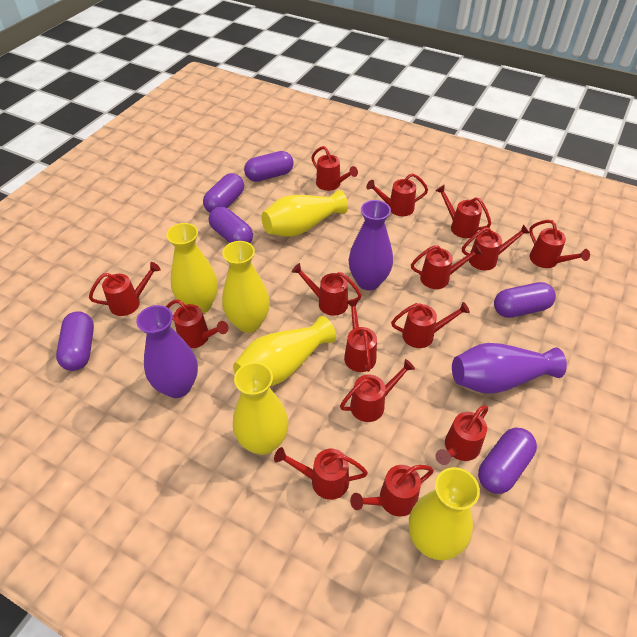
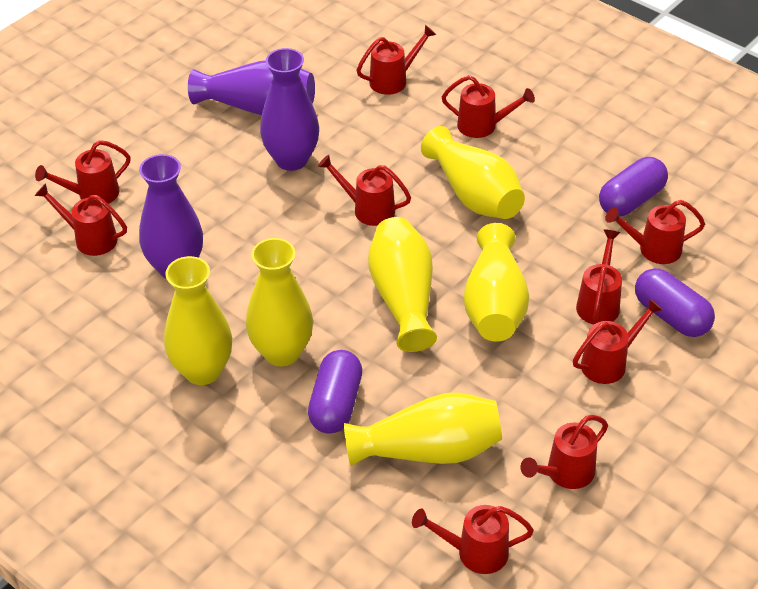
purple capsule: [56,311,94,371] [203,173,244,213] [209,207,253,243] [244,151,294,182] [478,428,537,494] [494,282,556,318] = 6 -> [308,350,362,434] [599,157,668,217] [635,268,715,337] = 3
red watering can: [89,262,161,316] [166,300,228,348] [274,447,368,500] [292,263,362,316] [311,146,358,191] [340,359,415,422] [344,300,377,372] [350,465,434,517] [366,173,428,216] [391,302,470,348] [411,244,483,289] [435,185,491,238] [436,405,488,465] [462,224,530,270] [529,220,590,268] = 15 -> [35,140,131,204] [35,183,127,256] [318,155,411,226] [356,25,436,95] [412,505,534,574] [442,75,535,138] [521,415,608,489] [573,298,663,384] [576,229,622,324] [605,200,705,264] = 10

